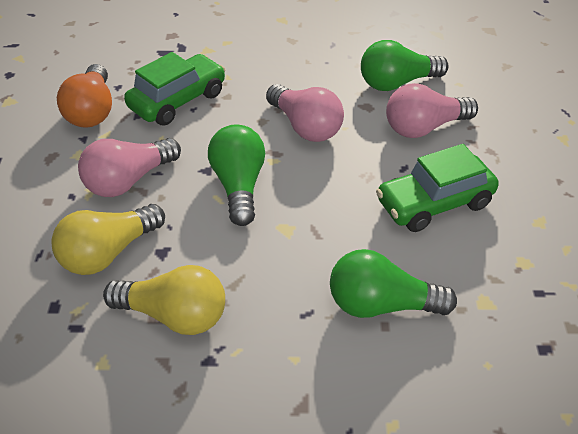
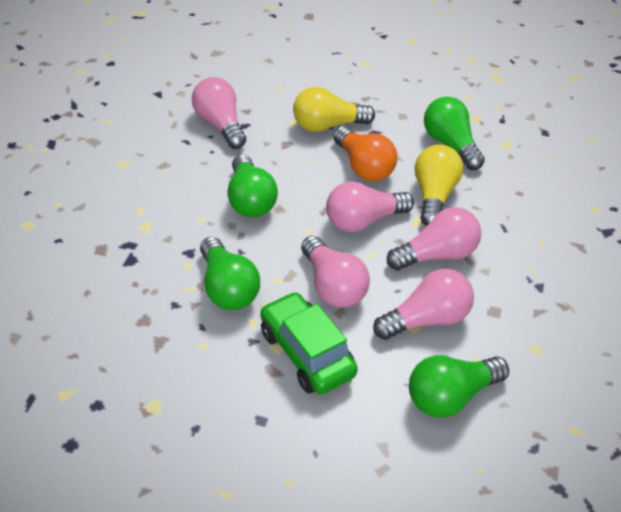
green car: [124,52,225,126] [376,144,499,232] = 2 -> [260,291,358,394] = 1
green light bulb: [208,124,265,226] [330,249,457,318] [361,40,449,91] = 3 -> [200,237,260,310] [227,154,278,217] [409,355,509,418] [424,97,485,170] = 4
pink light bulb: [78,138,181,197] [266,84,344,142] [386,83,478,138] = 3 -> [192,77,246,149] [301,236,370,308] [326,181,414,232] [373,269,474,340] [387,207,481,271] = 5

